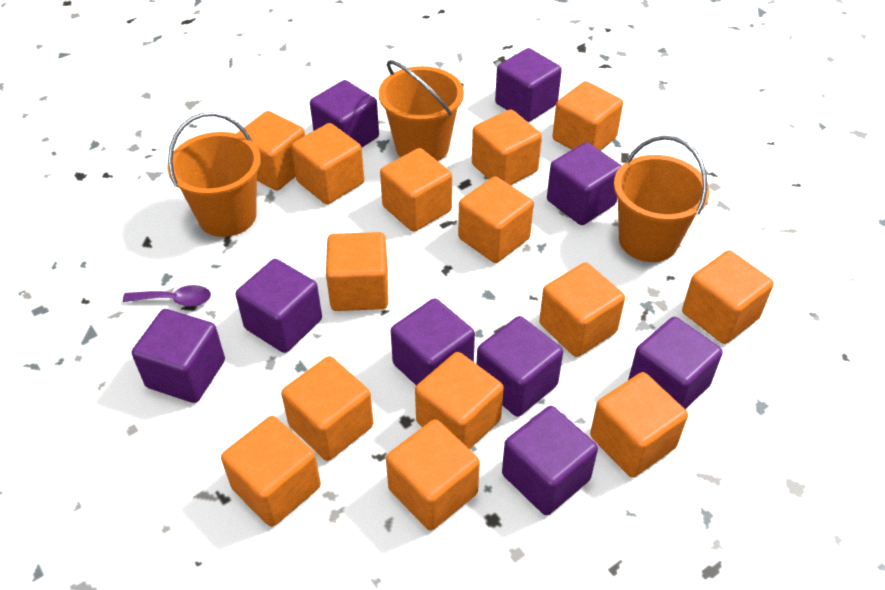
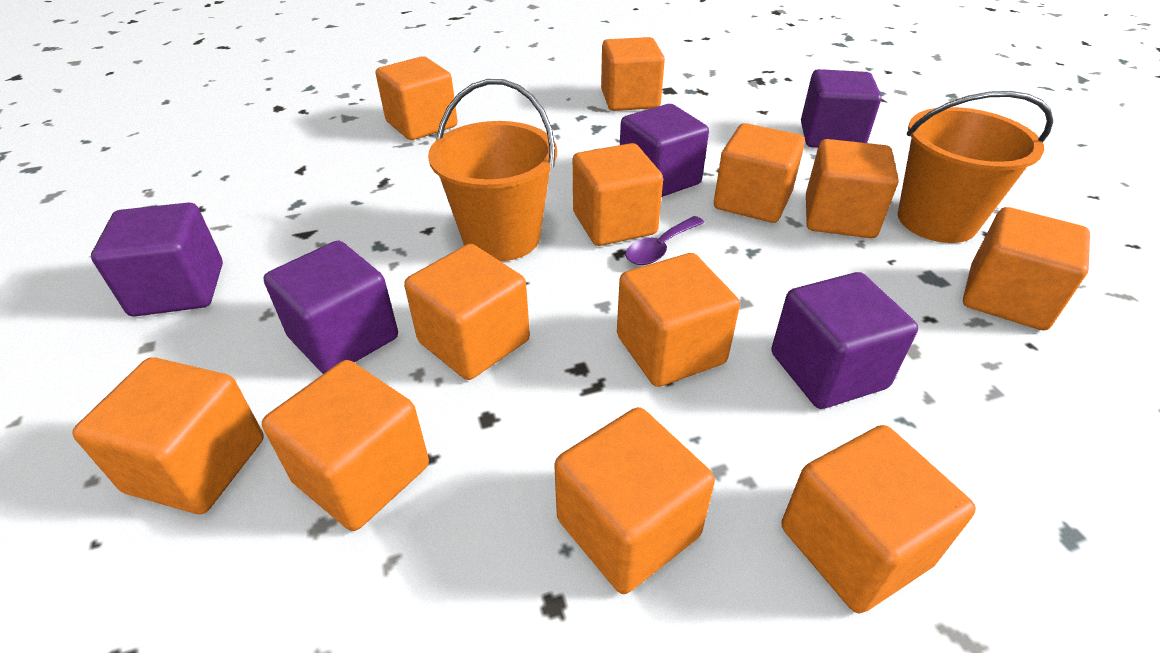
orange bucket: [167,112,261,237] [379,60,464,161] [614,136,709,262] = 3 -> [428,79,557,261] [898,91,1053,243] = 2
orange cube: [221,416,321,527] [236,111,305,191] [281,356,373,461] [291,123,364,204] [326,232,388,311] [380,148,452,232] [386,419,480,531] [415,352,504,449] [458,176,534,263] [472,109,542,185] [539,262,625,357] [552,81,623,151] [590,372,688,478] [682,250,774,344] = 14 -> [72,357,264,514] [262,360,429,531] [376,56,458,140] [404,244,530,380] [554,407,715,594] [573,143,663,246] [601,37,665,111] [617,253,740,387] [714,123,805,223] [782,425,976,613] [806,139,898,238] [963,207,1090,330] = 12
purple cube: [132,309,225,403] [236,259,322,353] [310,80,379,147] [391,298,475,386] [477,316,563,417] [495,48,562,122] [502,406,598,515] [547,142,621,225] [628,317,723,409] = 9 -> [91,202,223,317] [263,241,398,374] [620,104,709,197] [771,272,918,409] [801,69,881,148] = 5

